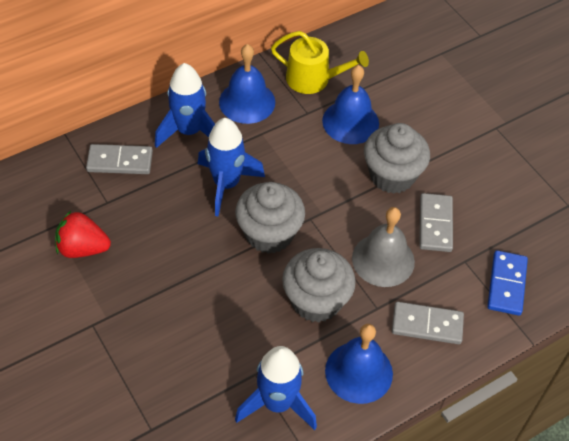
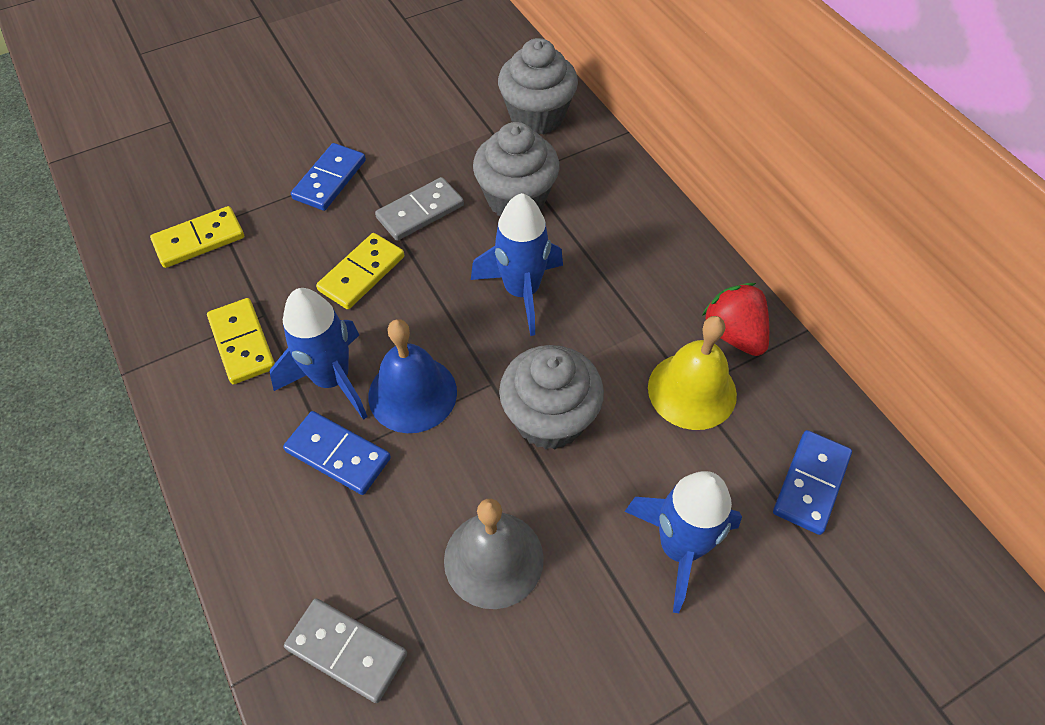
blue bell: [219,44,275,124] [322,65,379,144] [325,324,393,404] = 3 -> [368,319,457,433] = 1
blue domino: [487,250,528,316] = 1 -> [283,411,391,495] [291,143,366,211] [773,430,852,535] = 3
grey domino: [86,144,153,174] [392,302,464,344] [419,193,453,252] = 3 -> [284,599,407,703] [375,177,464,241] = 2
yellow bell: none = 0 -> [648,316,737,430] = 1
yellow domino: none = 0 -> [150,206,244,268] [207,298,275,384] [316,233,404,309] = 3
yellow watering can: [271,31,369,94] = 1 -> none = 0

